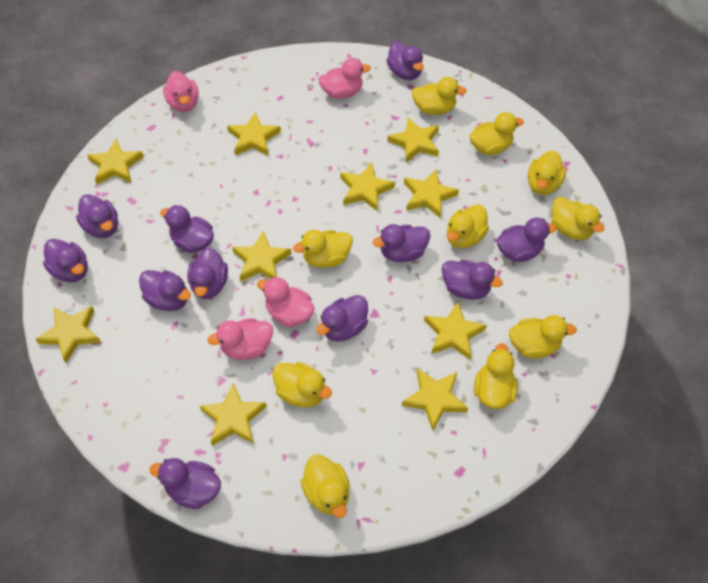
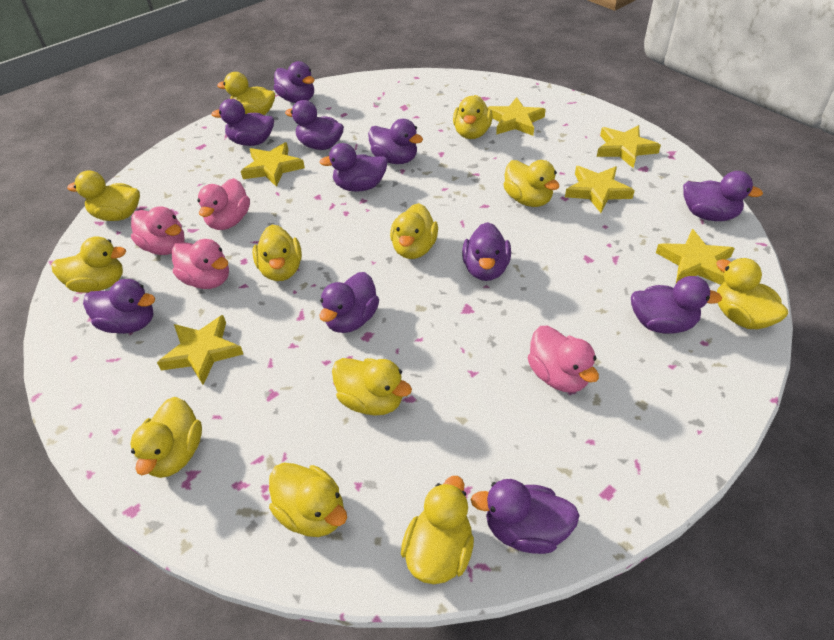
yellow duck: [272,362,332,407] [293,230,353,268] [301,454,350,518] [412,77,467,115] [447,204,489,248] [470,112,524,155] [474,343,518,409] [509,315,577,358] [528,150,566,195] [552,197,604,240] = 10 -> [51,237,126,293] [67,170,140,221] [130,397,202,478] [217,72,275,115] [253,225,302,281] [269,463,347,537] [332,358,412,416] [390,203,438,259] [401,476,474,584] [453,95,493,139] [503,160,560,207] [716,258,788,329] = 12
yellow star: [35,306,101,363] [87,139,144,185] [200,383,267,446] [227,112,281,156] [232,231,292,281] [340,163,395,211] [387,117,439,163] [402,368,468,430] [404,169,459,218] [424,302,487,360] = 10 -> [157,315,243,385] [241,142,305,187] [487,97,546,136] [565,166,635,213] [597,125,661,168] [656,229,735,285] = 6

